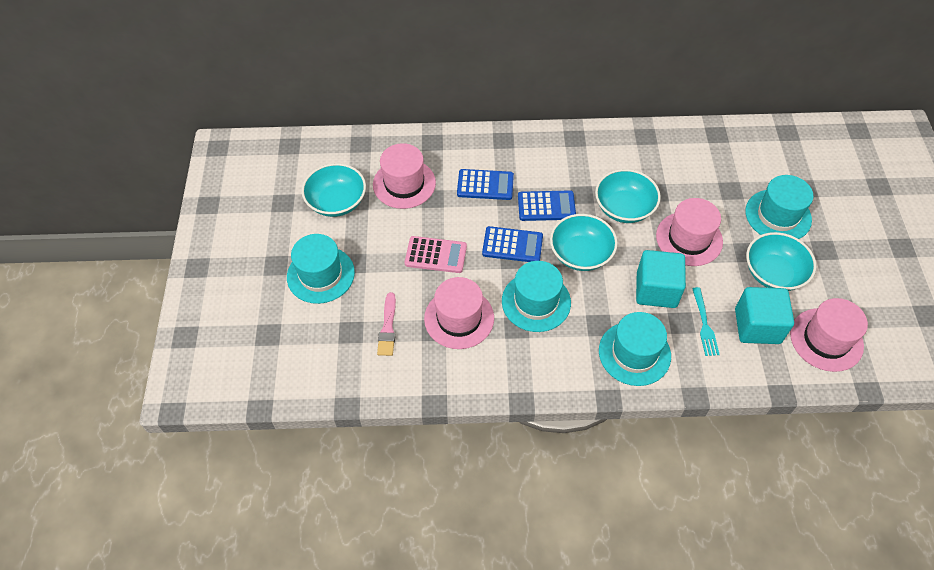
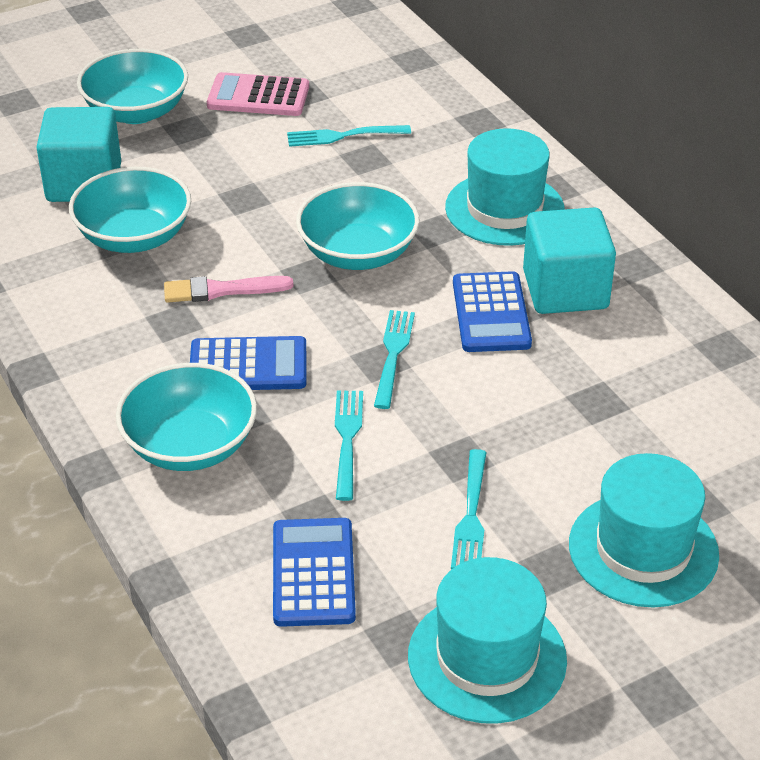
pink hat: [373,143,436,209] [424,277,494,349] [656,198,723,266] [790,298,868,372] = 4 -> none = 0
turquoise fork: [692,287,720,356] = 1 -> [287,125,411,147] [335,390,363,501] [374,310,415,409] [451,449,487,569] = 4
turquoise hat: [287,234,355,304] [502,261,571,332] [599,312,671,386] [745,175,813,239] = 4 -> [408,557,567,724] [445,128,565,246] [569,453,719,607] = 3

